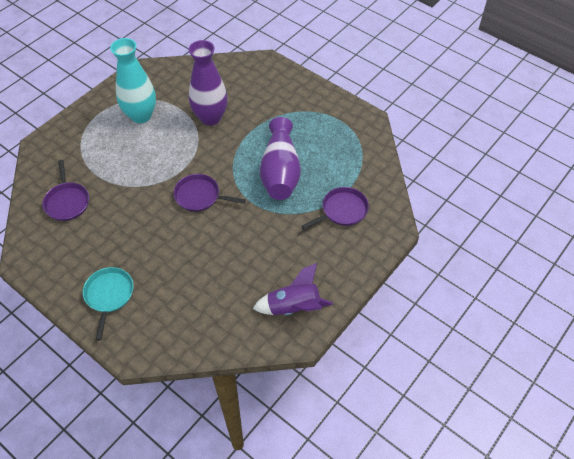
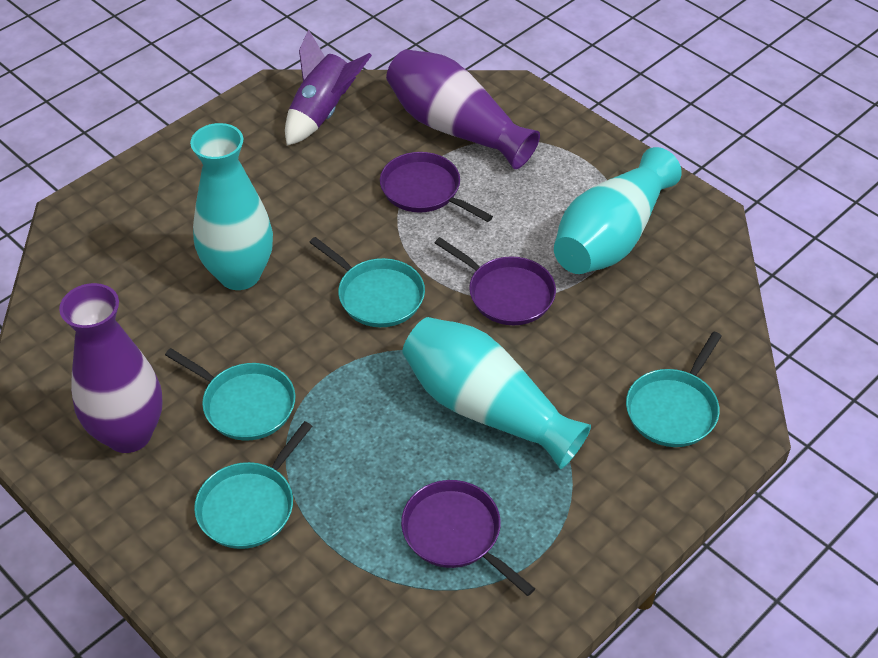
turquoise pan: [83,267,134,341] = 1 -> [165,348,295,441] [194,421,313,549] [309,237,425,327] [626,331,722,447] = 4
turquoise vase: [110,38,156,123] = 1 -> [190,123,273,290] [402,317,591,469] [554,147,682,274] = 3

